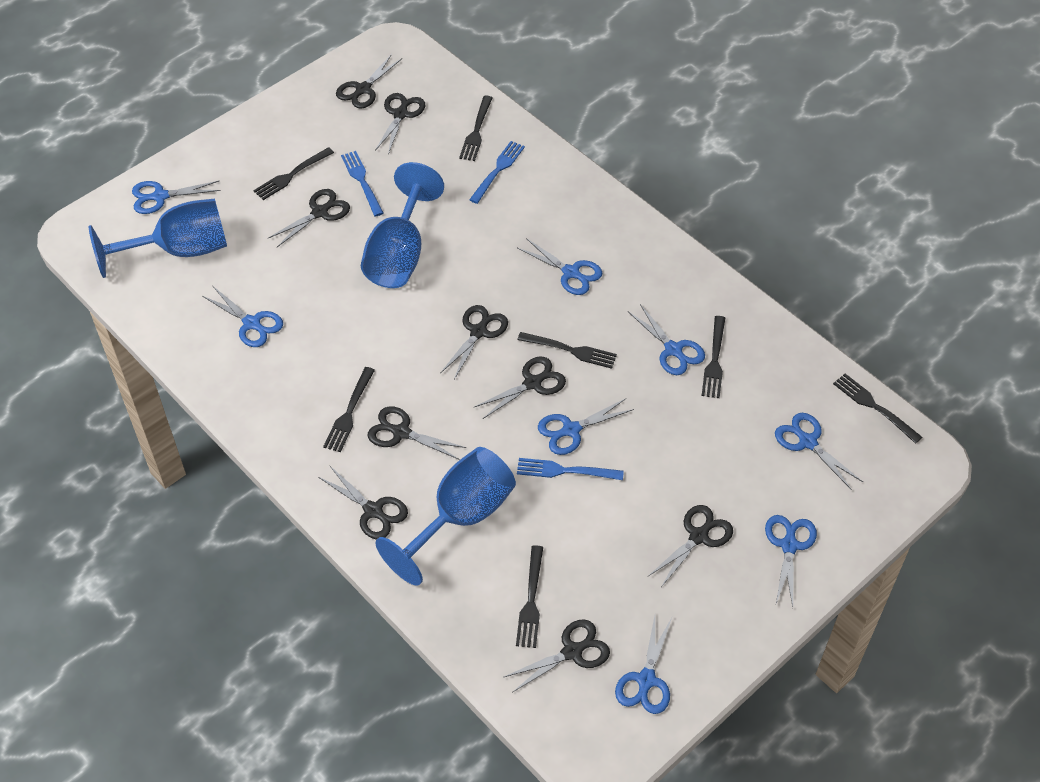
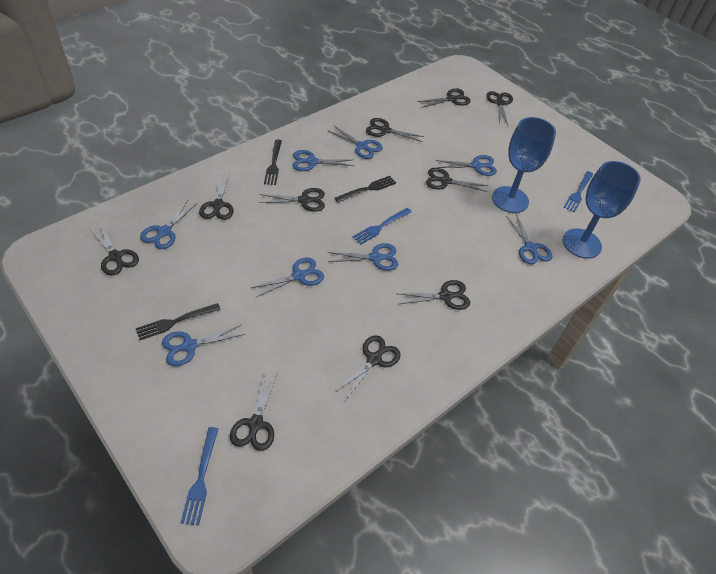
black fork: [253,147,334,200] [323,367,375,452] [459,96,492,161] [516,545,543,648] [518,332,617,369] [702,316,725,398] [833,374,922,444] = 7 -> [136,303,221,340] [264,139,282,185] [335,176,396,202] = 3
black scissors: [268,189,350,247] [318,466,408,539] [336,54,402,109] [368,407,466,459] [375,93,425,154] [441,305,508,380] [475,356,566,419] [504,619,610,692] [648,505,733,587] = 9 -> [89,223,139,276] [199,174,234,220] [230,371,278,451] [259,188,325,212] [335,335,401,401] [366,118,424,142] [398,280,470,310] [417,88,471,108] [426,168,488,192] [486,91,513,125] = 10
blue goblet: [88,199,227,278] [361,162,444,288] [375,447,516,585] = 3 -> [492,117,556,213] [563,161,641,259] = 2

